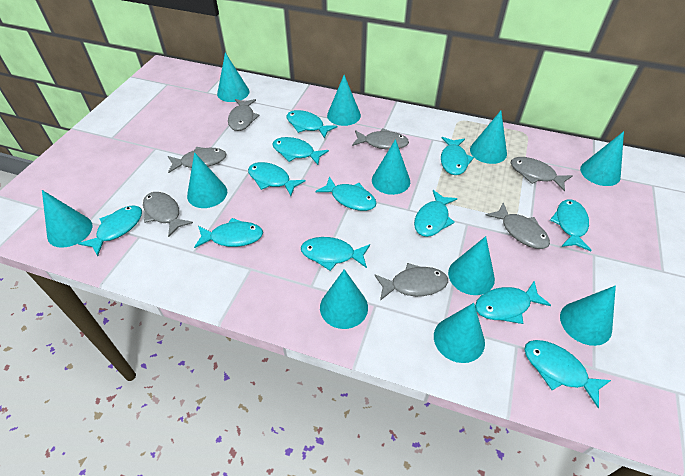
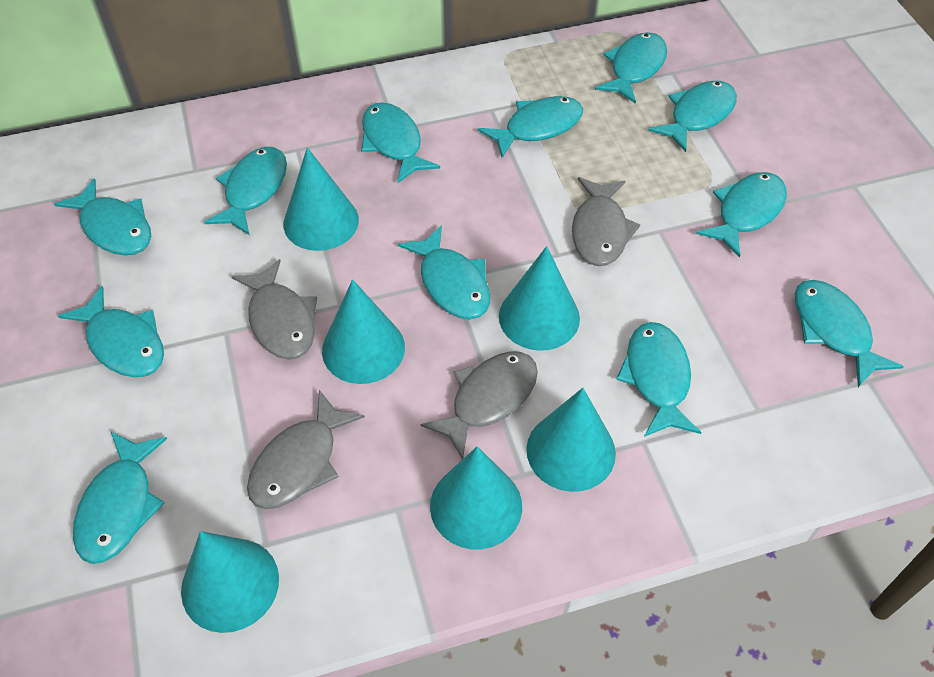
grey fish: [143,192,193,237] [168,147,226,173] [228,99,260,131] [352,129,409,150] [374,263,448,301] [485,202,550,249] [511,157,572,191] = 7 -> [232,259,317,360] [247,390,365,509] [421,351,538,459] [572,177,640,266] = 4
turquoise cone: [42,190,92,248] [187,152,227,208] [217,53,250,102] [320,269,368,329] [327,75,361,126] [372,139,410,195] [434,303,485,363] [448,236,495,295] [470,111,507,164] [560,286,616,346] [580,131,624,186] = 11 -> [181,531,279,633] [283,147,359,251] [322,279,405,384] [430,446,522,549] [499,246,580,351] [526,388,616,492] = 6

